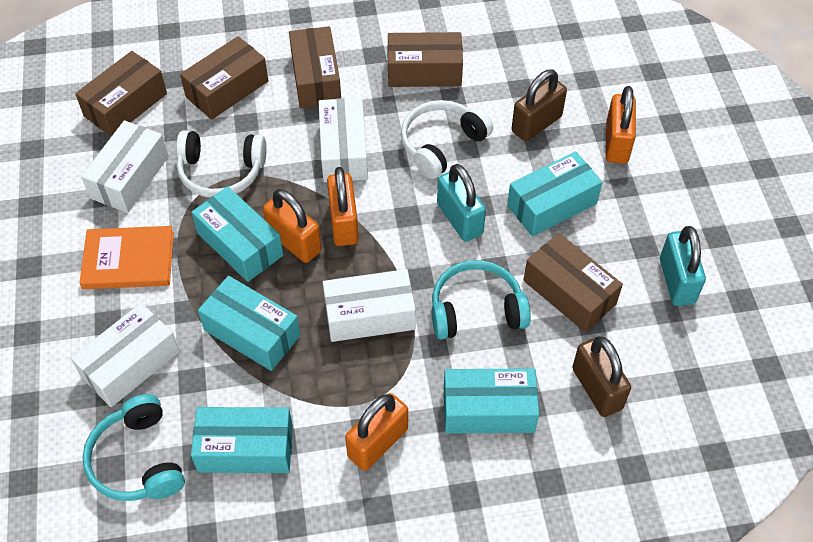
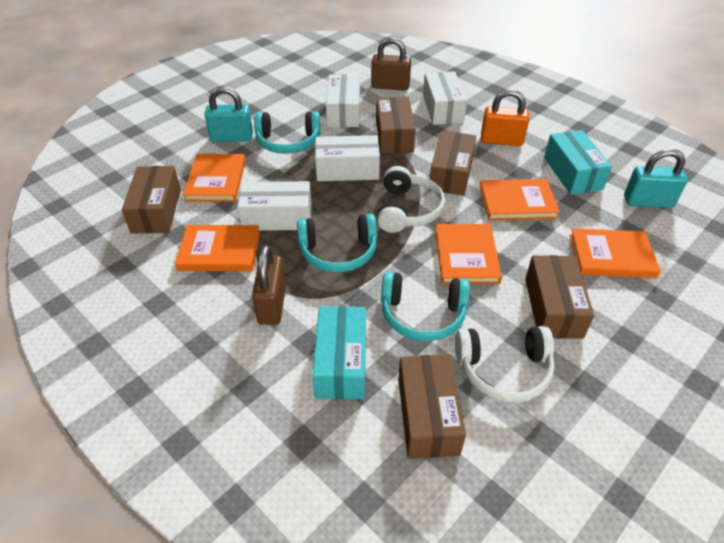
orange book: [79,226,174,289] = 1 -> [175,225,260,272] [183,154,246,202] [435,224,502,284] [479,179,560,221] [569,228,661,278] = 5
orange padlock: [263,189,322,263] [327,167,359,246] [345,393,408,471] [606,86,636,164] = 4 -> [481,89,530,146] = 1
turquoise box: [191,186,283,282] [191,407,293,473] [198,276,300,371] [444,368,539,434] [507,151,602,237] = 5 -> [312,306,366,399] [544,130,612,195] = 2
turquoise headphones: [83,394,185,501] [432,260,531,340] = 2 -> [254,111,321,154] [297,214,377,272] [381,272,470,341] = 3

